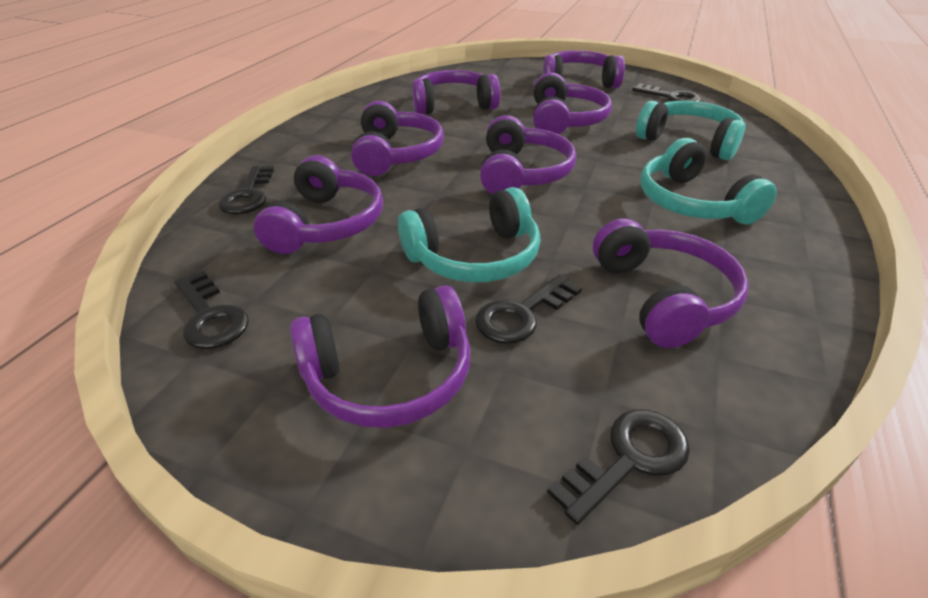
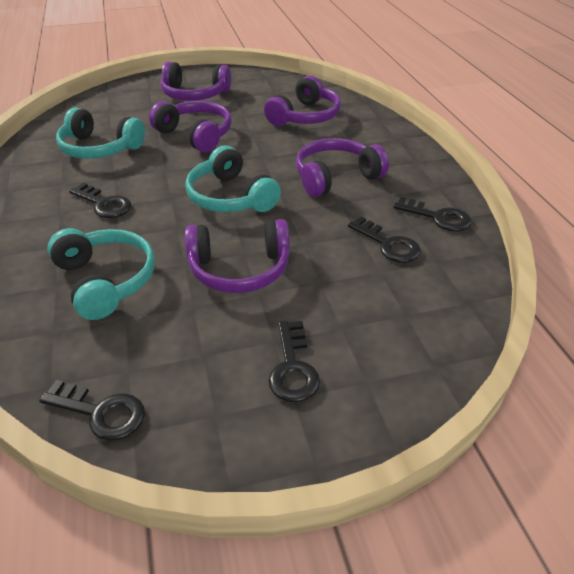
purple headphones: [254,155,383,254] [290,285,471,428] [351,101,444,176] [412,70,500,114] [480,115,576,194] [533,72,612,134] [543,50,625,88] [593,218,749,348] = 8 -> [149,101,232,153] [160,62,231,101] [185,219,290,293] [264,75,341,126] [296,138,389,197] = 5

